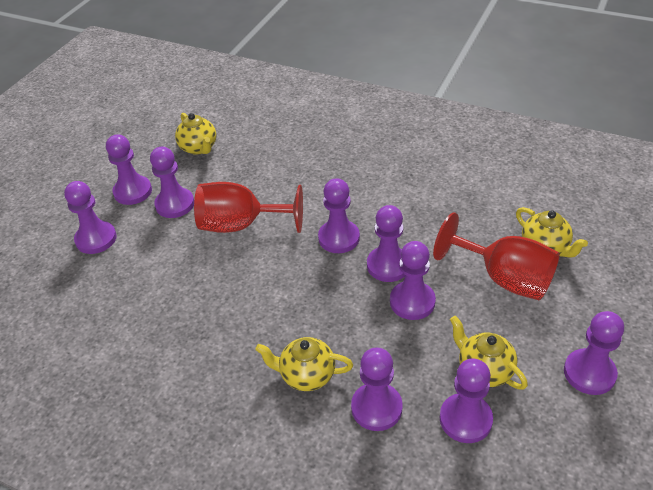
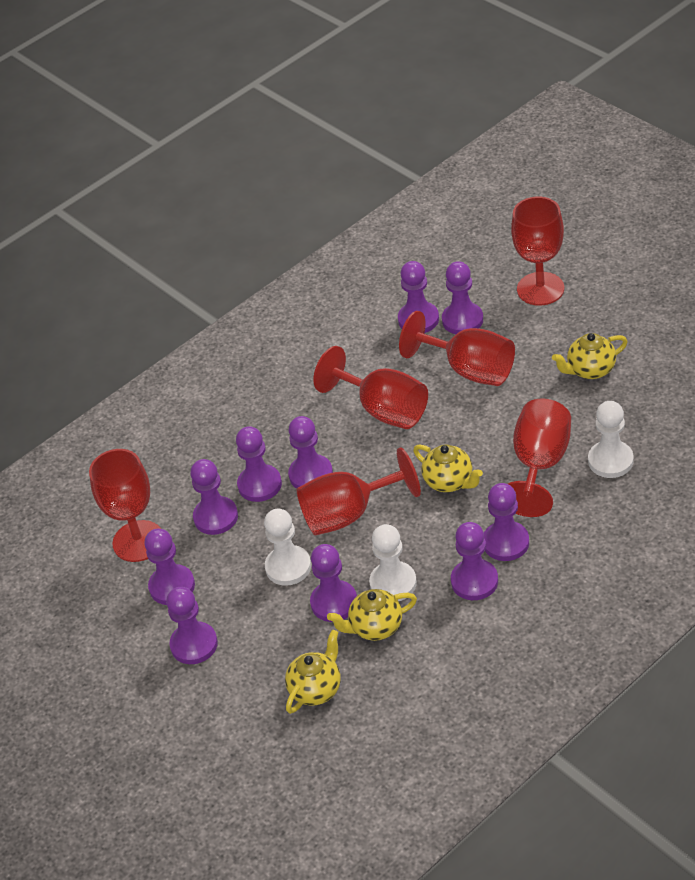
purple pawn: [64,181,117,254] [106,134,152,205] [150,147,194,218] [318,178,360,253] [351,348,403,431] [367,205,405,282] [390,241,436,320] [440,359,493,443] [564,311,624,395] = 9 -> [144,529,195,605] [166,587,218,664] [190,459,238,535] [236,426,282,502] [288,416,333,489] [310,544,357,622] [398,261,439,333] [442,261,483,334] [451,522,498,600] [484,483,529,561] = 10
red goblet: [194,182,303,233] [433,212,560,300] = 2 -> [89,449,161,562] [297,447,421,536] [313,346,428,429] [399,311,515,386] [508,398,571,517] [511,197,564,306] = 6
white pawn: none = 0 -> [264,508,311,586] [369,524,417,601] [588,401,634,478] = 3

